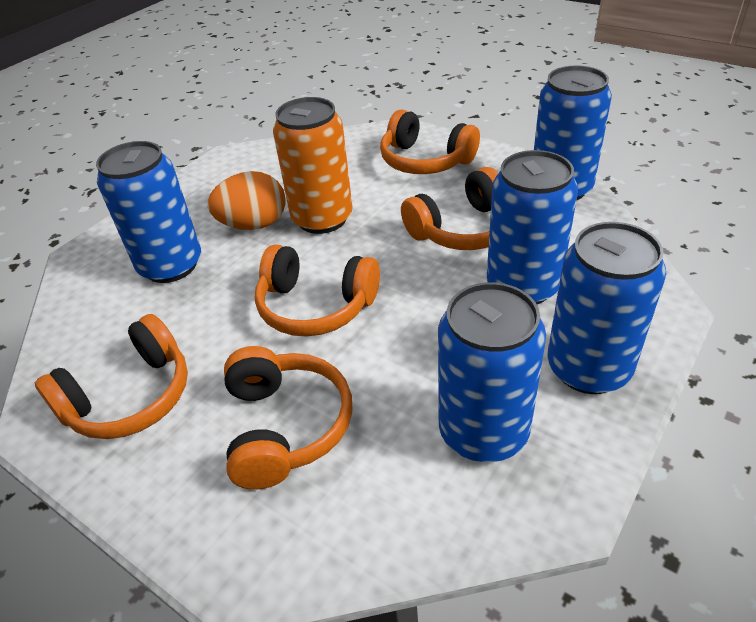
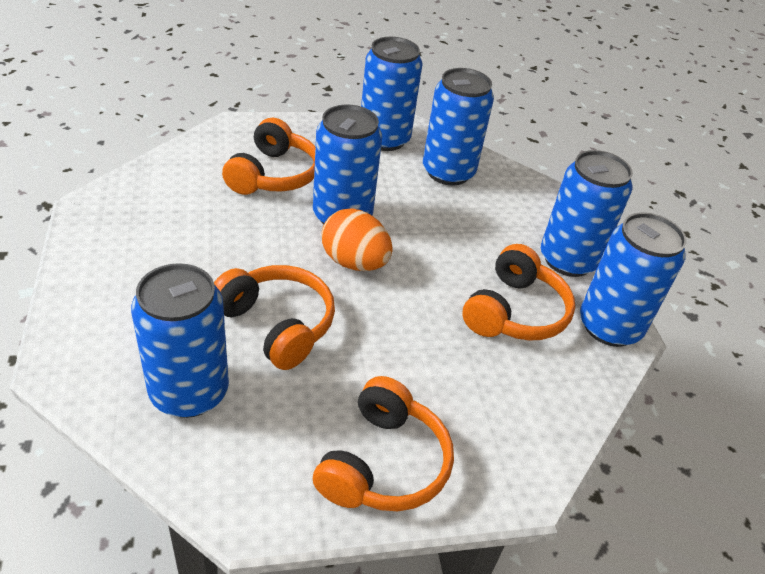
blue can: [96,141,201,283] [438,282,546,462] [487,150,578,304] [534,65,612,201] [547,222,666,394] = 5 -> [131,263,229,418] [313,105,382,225] [361,37,422,151] [423,68,494,185] [541,150,633,277] [580,212,687,347] = 6
orange can: [273,97,353,234] = 1 -> none = 0
orange headphones: [35,314,188,439] [224,346,352,489] [255,245,380,337] [380,110,480,174] [401,167,498,250] = 5 -> [214,265,335,370] [222,118,315,195] [313,376,454,511] [462,244,575,341] = 4

